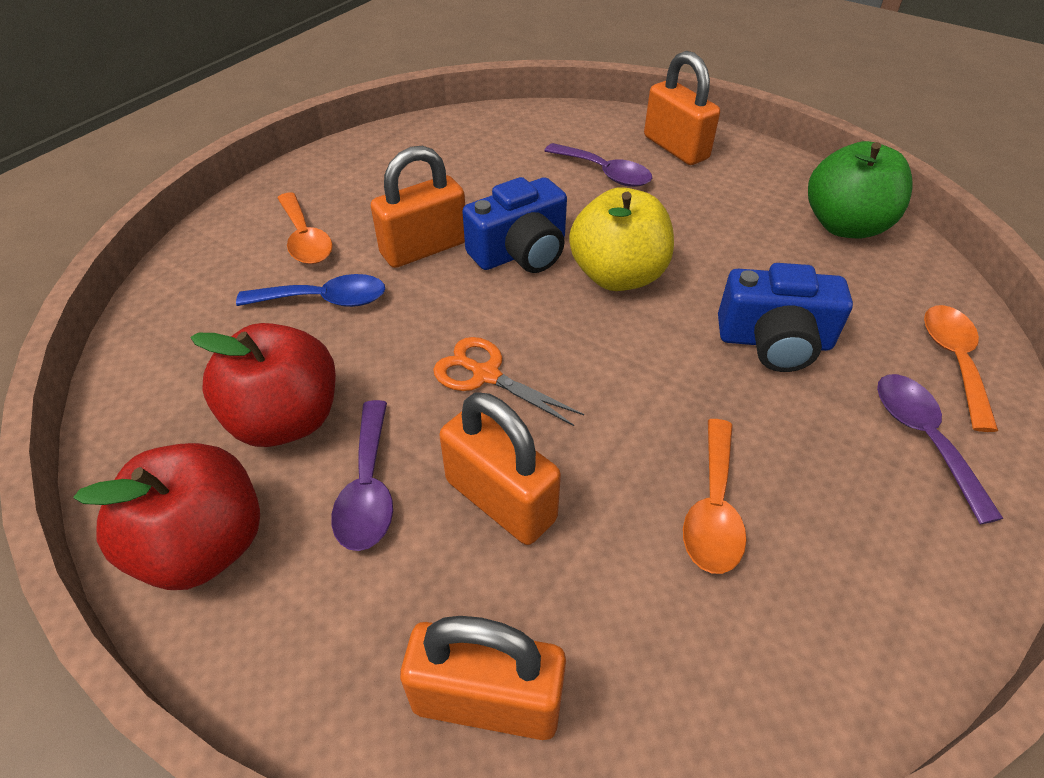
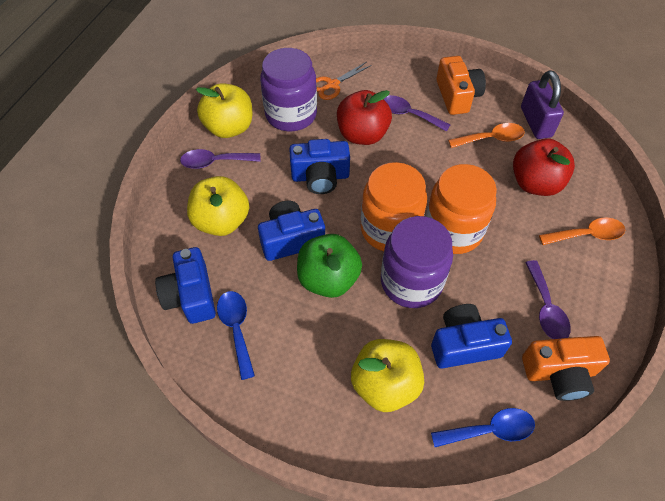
blue camera: [462,177,567,273] [718,263,853,372] = 2 -> [155,247,216,324] [258,201,325,261] [289,139,350,194] [431,304,512,369] = 4
blue spoon: [236,274,385,307] = 1 -> [217,291,255,380] [431,408,535,447] = 2
orange camera: none = 0 -> [436,56,486,115] [522,336,610,401] = 2
orange jar: none = 0 -> [361,162,427,251] [426,164,497,254] = 2
orange padlock: [371,146,465,268] [400,616,566,740] [439,392,561,545] [644,51,720,165] = 4 -> none = 0
orange spoon: [277,192,333,264] [683,419,747,574] [924,305,998,432] = 3 -> [448,123,525,148] [539,218,625,245] = 2
purple jar: none = 0 -> [260,48,317,131] [381,216,453,308] = 2
purple padlock: none = 0 -> [521,70,564,139] = 1
yellow apple: [569,187,674,291] = 1 -> [187,176,249,236] [196,83,252,138] [351,339,424,412] = 3

